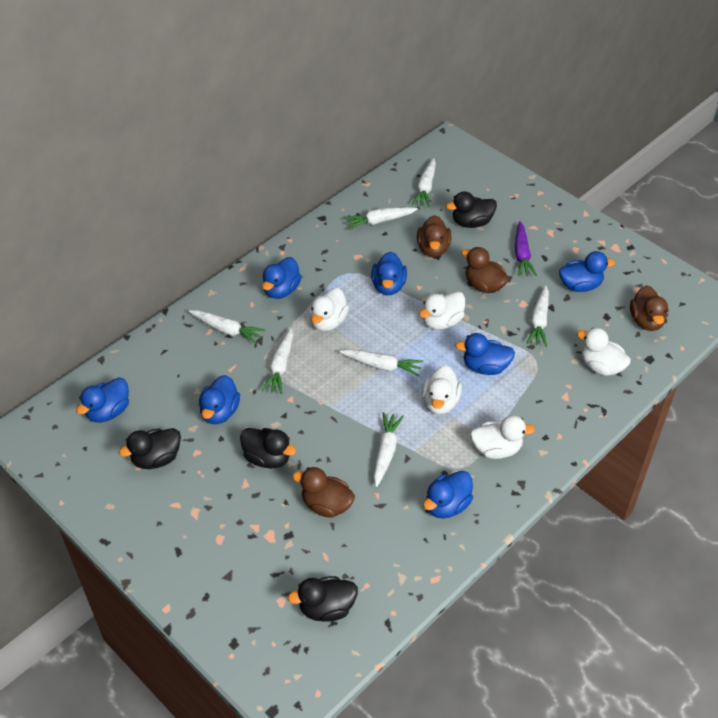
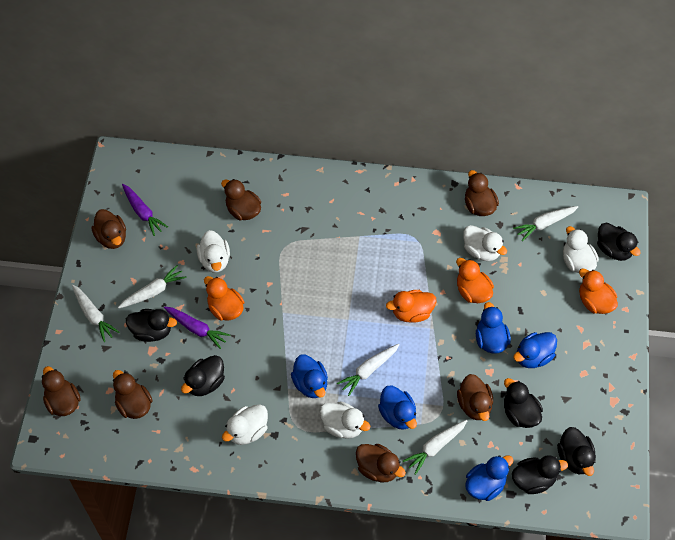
black duck: [119,428,181,469] [240,428,296,469] [288,576,358,622] [446,191,497,228] = 4 -> [126,309,177,342] [181,355,225,396] [504,378,543,428] [512,455,568,494] [557,427,596,476] [597,223,641,261] = 6
blue duck: [76,377,129,423] [199,375,240,424] [262,257,301,299] [371,252,407,295] [423,471,473,518] [455,333,515,375] [559,251,615,292] = 7 -> [291,354,328,398] [378,385,417,430] [465,455,513,501] [476,302,511,353] [513,332,557,368] = 5
brown duck: [292,467,355,518] [417,215,451,257] [461,247,509,293] [630,285,668,331] = 4 -> [42,366,81,416] [91,209,126,249] [113,370,153,419] [221,179,261,220] [356,444,406,482] [457,374,493,421] [465,170,499,216] = 7
orange duck: none = 0 -> [204,276,244,321] [386,290,436,323] [456,258,494,303] [579,268,618,314] = 4
purple carrot: [515,221,537,276] = 1 -> [122,184,168,236] [164,306,230,349] = 2
white carrot: [189,310,265,344] [261,328,293,394] [339,349,423,377] [344,207,418,230] [374,412,404,487] [412,158,436,207] [527,285,549,347] = 7 -> [72,285,119,342] [118,265,186,308] [337,344,400,396] [403,420,468,475] [513,206,578,241] = 5

